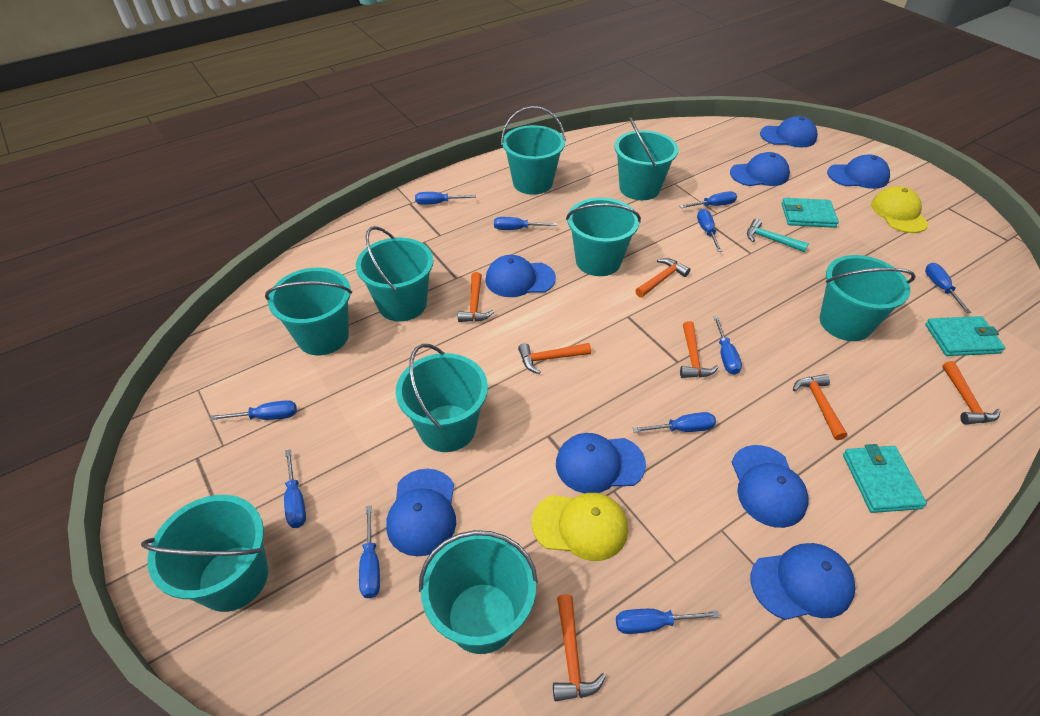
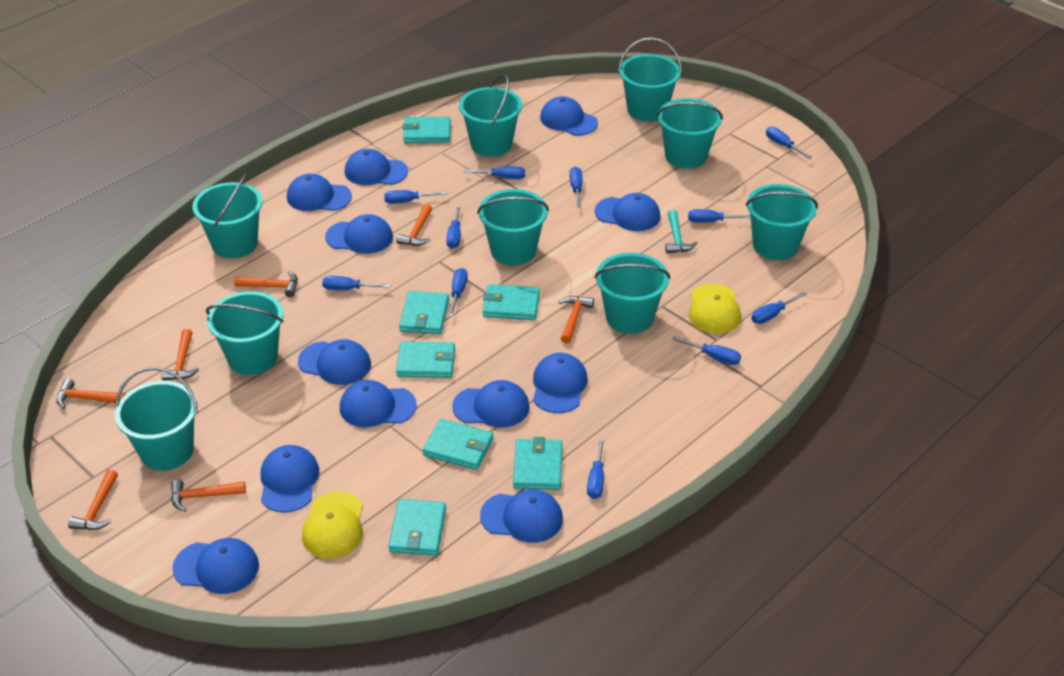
blue cap: [386,469,456,556] [485,255,556,297] [556,433,646,493] [730,152,790,186] [732,445,809,528] [751,543,855,620] [760,116,818,147] [827,154,890,189] = 8 -> [172,538,259,594] [261,445,319,513] [287,174,352,211] [298,339,371,385] [325,214,393,254] [340,380,417,428] [345,149,408,185] [452,380,530,428] [480,489,563,543] [533,353,588,413] [540,96,598,136] [594,193,660,231] = 12
turquoise wallet: [782,198,839,228] [843,444,927,513] [925,316,1005,356] = 3 -> [389,499,446,556] [396,341,455,378] [399,291,449,334] [402,117,451,143] [423,419,494,470] [483,284,540,320] [513,437,562,490] = 7

